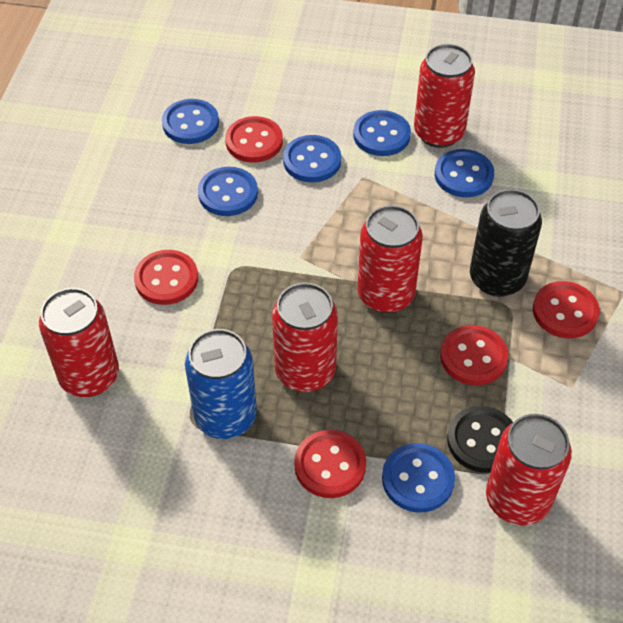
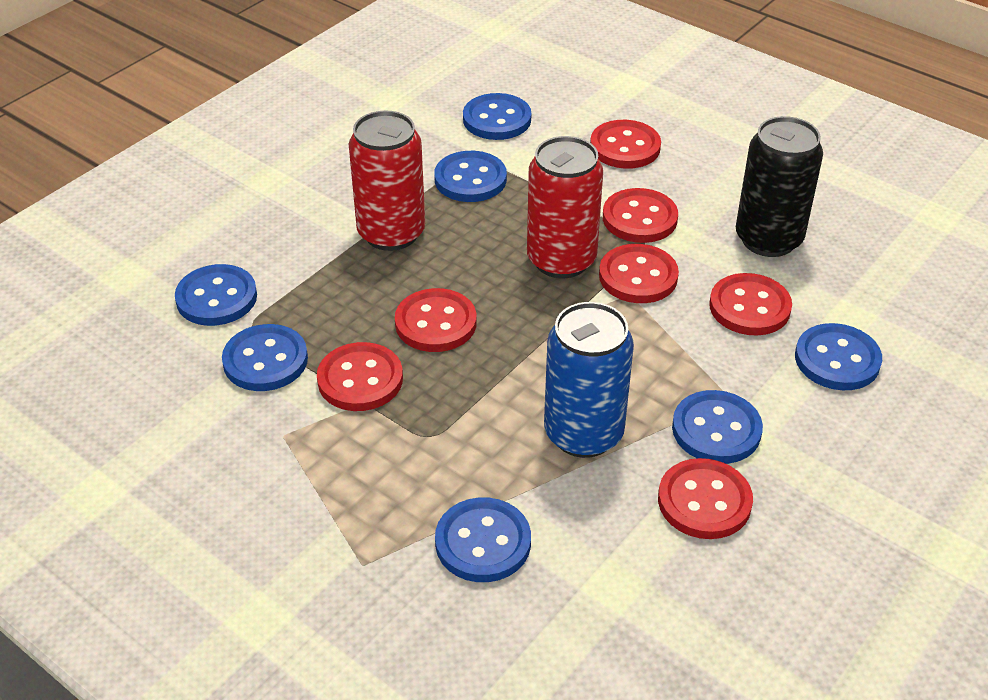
black button: [447,406,513,472] = 1 -> none = 0
blue button: [162,99,219,144] [198,167,258,216] [283,135,341,182] [353,110,411,156] [382,443,455,513] [435,149,494,197] = 6 -> [175,264,257,326] [222,324,308,391] [434,151,507,202] [435,497,531,582] [463,93,531,140] [672,390,763,464] [795,323,882,390] = 7
red button: [134,250,198,305] [225,116,283,163] [294,430,366,498] [440,325,508,386] [533,281,600,339] = 5 -> [317,342,403,411] [395,288,477,352] [590,120,661,169] [599,244,679,303] [603,188,678,243] [658,458,753,539] [709,273,792,336] = 7
red can: [39,288,119,397] [272,283,338,392] [357,205,423,313] [414,44,475,148] [486,414,572,526] = 5 -> [349,111,425,251] [527,136,603,278] = 2

